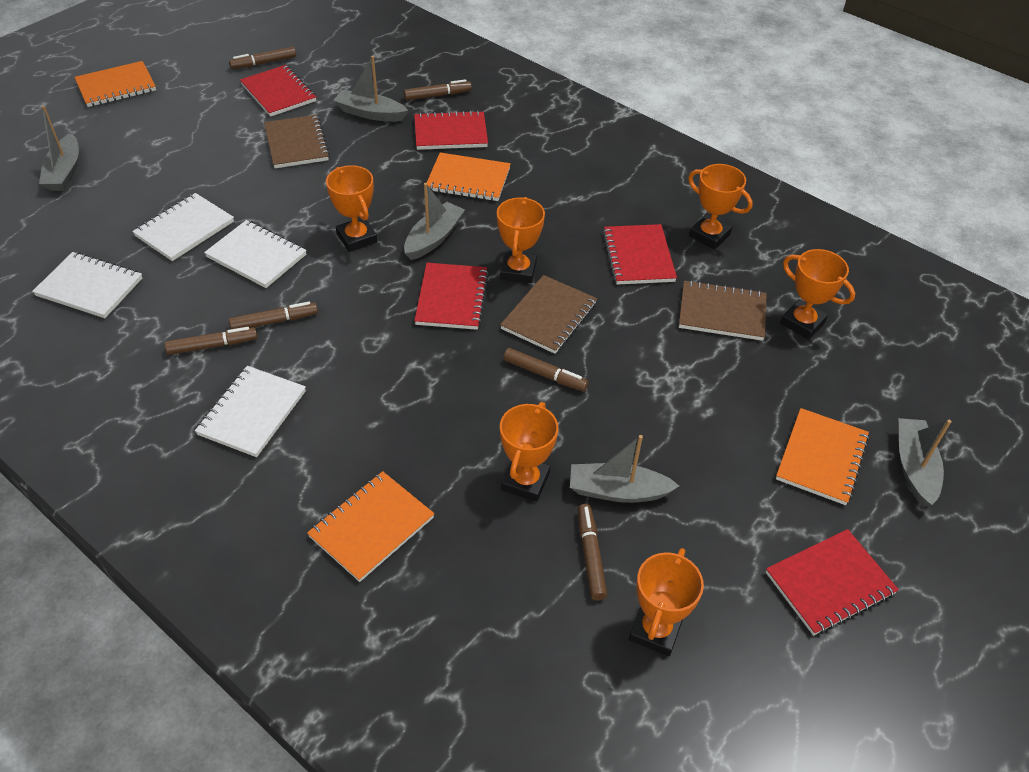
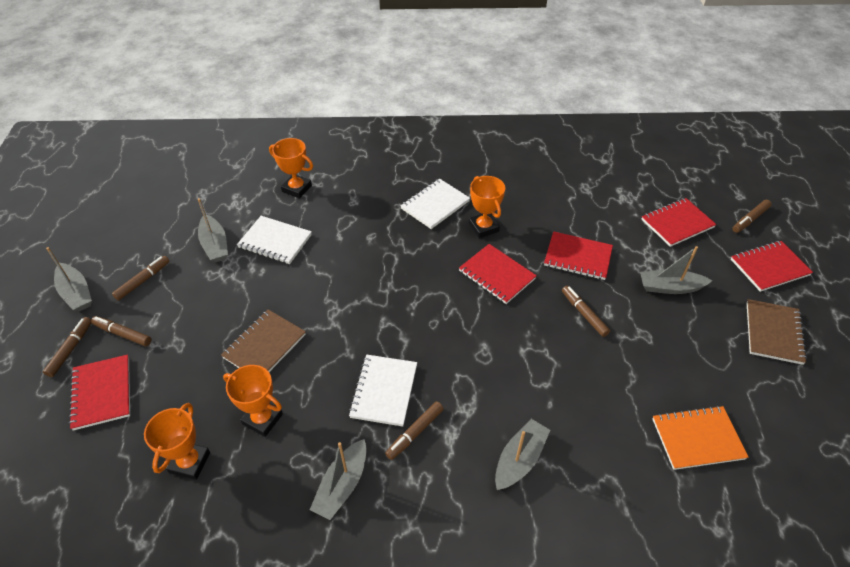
brown notebook: [264,115,330,168] [500,275,597,354] [679,280,767,341] = 3 -> [221,309,306,372] [747,299,807,365] = 2
orange notebook: [75,61,156,107] [307,471,435,582] [427,153,511,201] [776,408,869,505] = 4 -> [652,406,749,470] = 1
orange trophy: [326,165,377,252] [497,197,545,283] [500,402,558,502] [629,548,704,656] [688,164,753,249] [780,249,855,340] = 6 -> [144,403,210,480] [223,365,283,437] [269,138,313,199] [469,176,505,238] = 4
white notebook: [32,252,142,318] [132,193,234,261] [195,366,306,457] [204,220,307,288] = 4 -> [237,216,312,264] [349,355,417,427] [401,179,470,229] = 3

